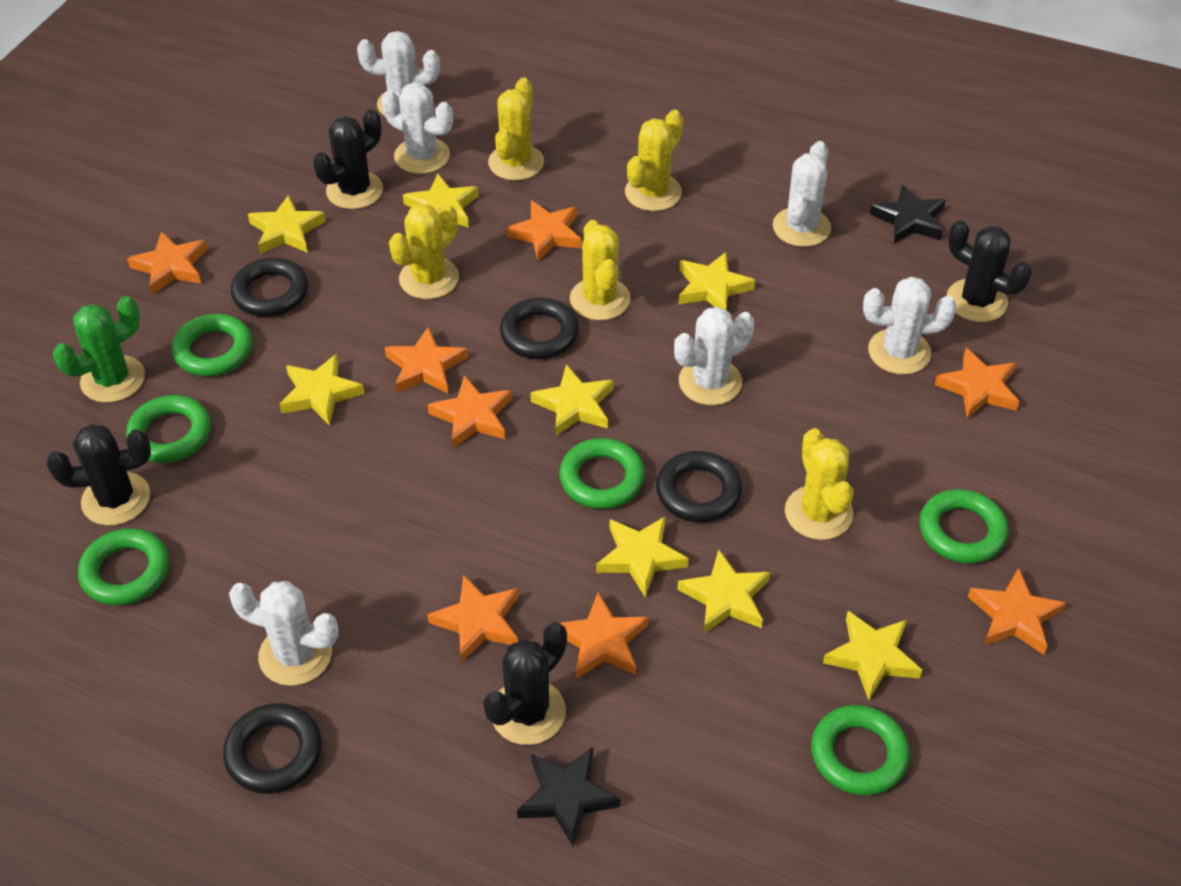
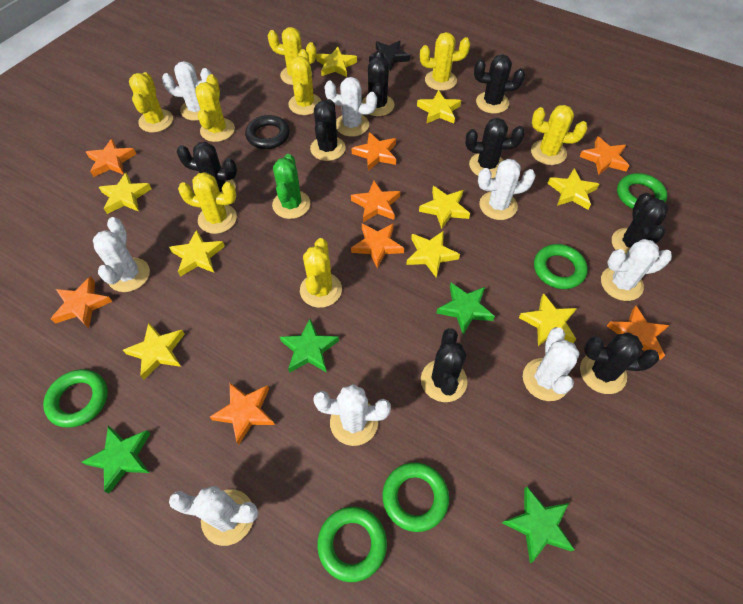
black cactus: [47,424,151,526] [313,109,383,209] [483,622,567,745] [947,220,1032,322] = 4 -> [177,142,237,192] [310,99,346,161] [362,50,394,116] [421,328,467,402] [465,118,525,178] [474,54,525,114] [580,332,659,394] [612,193,668,254] = 8
black ring: [223,703,322,794] [231,258,308,317] [500,298,579,359] [656,451,742,523] = 4 -> [245,115,290,149] = 1
black star: [517,747,620,847] [870,184,946,243] = 2 -> [369,41,410,71] = 1
green ring: [78,528,169,606] [126,395,211,463] [172,314,253,376] [560,438,645,509] [811,705,910,796] [919,489,1009,564] = 6 -> [43,369,108,428] [317,507,387,582] [382,463,449,532] [534,244,588,289] [617,173,667,209] = 5
green star: none = 0 -> [82,426,151,494] [280,319,339,373] [437,283,495,335] [502,487,575,563] = 4
white cactus: [229,581,339,686] [357,31,440,116] [382,82,453,174] [674,307,754,405] [773,141,831,247] [863,277,957,375] = 6 -> [93,217,150,292] [162,61,211,121] [169,486,258,546] [313,384,391,446] [324,77,377,137] [478,159,536,220] [523,327,580,401] [601,239,672,301] = 8
yellow cactus: [389,204,459,299] [488,77,544,181] [570,220,631,321] [625,110,683,211] [785,428,854,540] = 5 -> [129,72,173,132] [178,172,237,234] [195,74,235,142] [268,27,316,85] [289,49,321,115] [300,238,342,308] [420,32,470,91] [531,105,587,165] = 8
yellow star: [248,195,326,254] [279,354,365,426] [403,174,479,227] [530,364,613,436] [596,516,689,597] [677,549,770,633] [679,252,755,310] [823,611,923,700] = 8 -> [99,173,151,214] [123,322,185,380] [169,229,225,277] [316,47,357,77] [406,231,460,278] [417,90,461,124] [419,186,470,229] [519,293,577,346] [547,168,599,210] = 9

